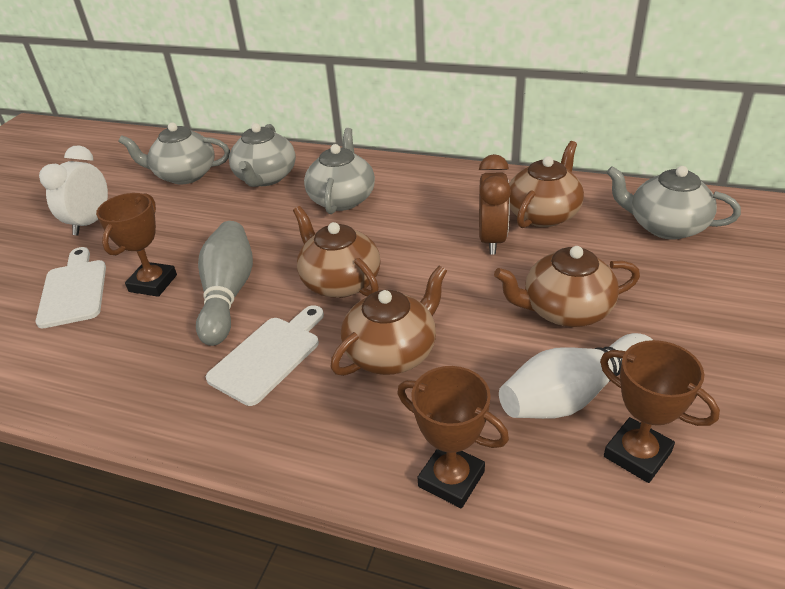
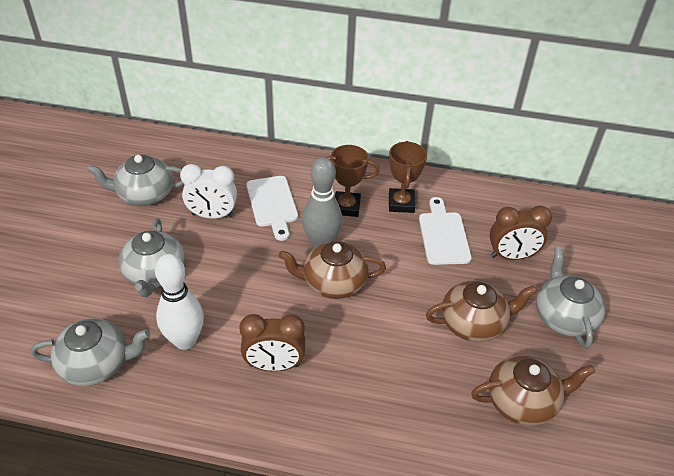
brown clock: [479,154,511,254] = 1 -> [239,314,305,371] [489,206,552,260] = 2
brown teapot: [293,206,381,298] [331,266,447,376] [494,246,640,327] [509,141,584,228] = 4 -> [278,241,386,299] [426,280,537,342] [471,355,595,426] = 3
brown trophy: [96,193,177,297] [397,366,509,508] [600,340,720,483] = 3 -> [326,145,380,217] [389,141,427,213] = 2

